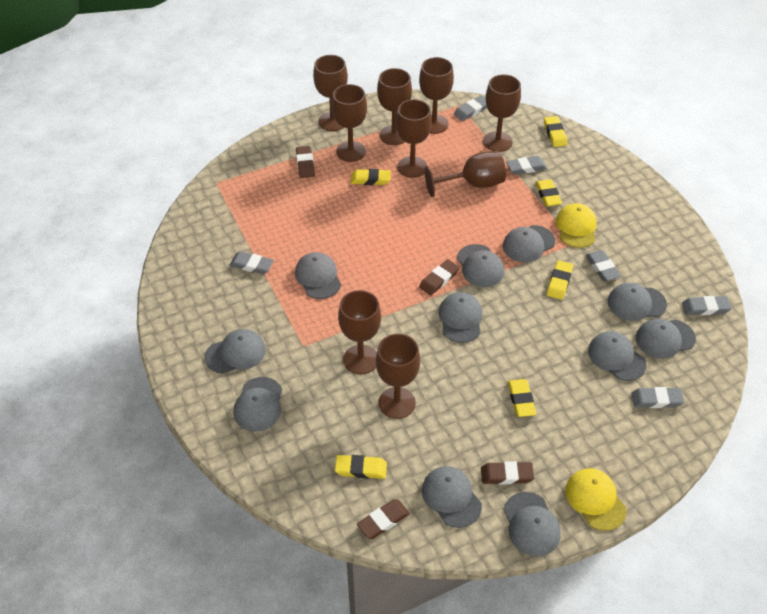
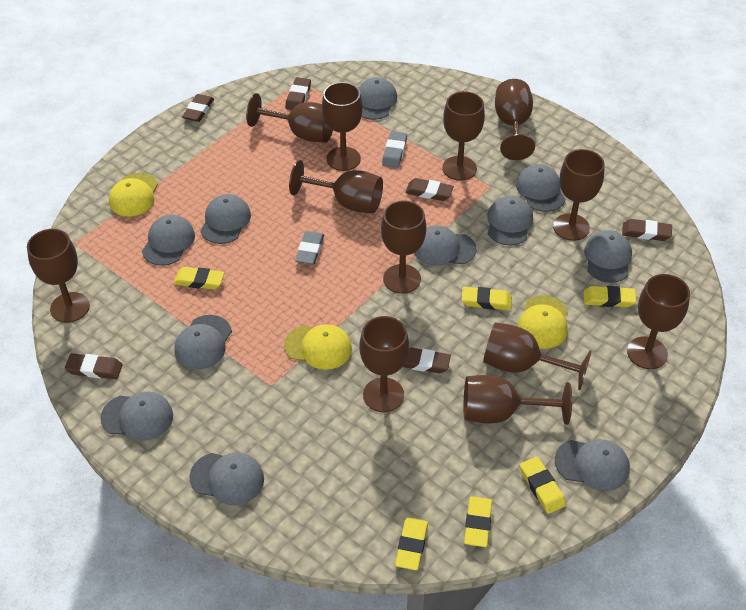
brown eraser: [296,146,315,178] [357,499,410,539] [419,259,460,295] [481,461,534,484] = 4 -> [65,353,123,379] [182,94,214,122] [285,77,311,110] [403,347,451,373] [405,178,454,201] [622,219,672,241] = 6
brown goblet: [313,55,348,131] [332,84,367,162] [338,290,381,374] [376,334,420,419] [377,68,412,145] [396,99,432,178] [419,57,454,134] [425,151,506,197] [483,74,521,152] = 9 -> [27,229,90,323] [246,93,333,143] [289,160,383,213] [322,82,363,171] [359,316,409,412] [381,200,426,294] [442,91,485,181] [463,375,572,425] [483,322,592,390] [495,79,535,160] [553,149,605,241] [627,274,690,369] = 12
grey eraser: [230,251,274,274] [454,95,487,121] [506,156,547,175] [586,250,621,281] [631,387,684,408] [682,296,732,315] = 6 -> [295,231,324,265] [382,131,407,168] = 2
yellow cap: [556,203,597,248] [565,468,627,531] = 2 -> [109,173,158,217] [284,324,352,370] [517,295,567,349] = 3

